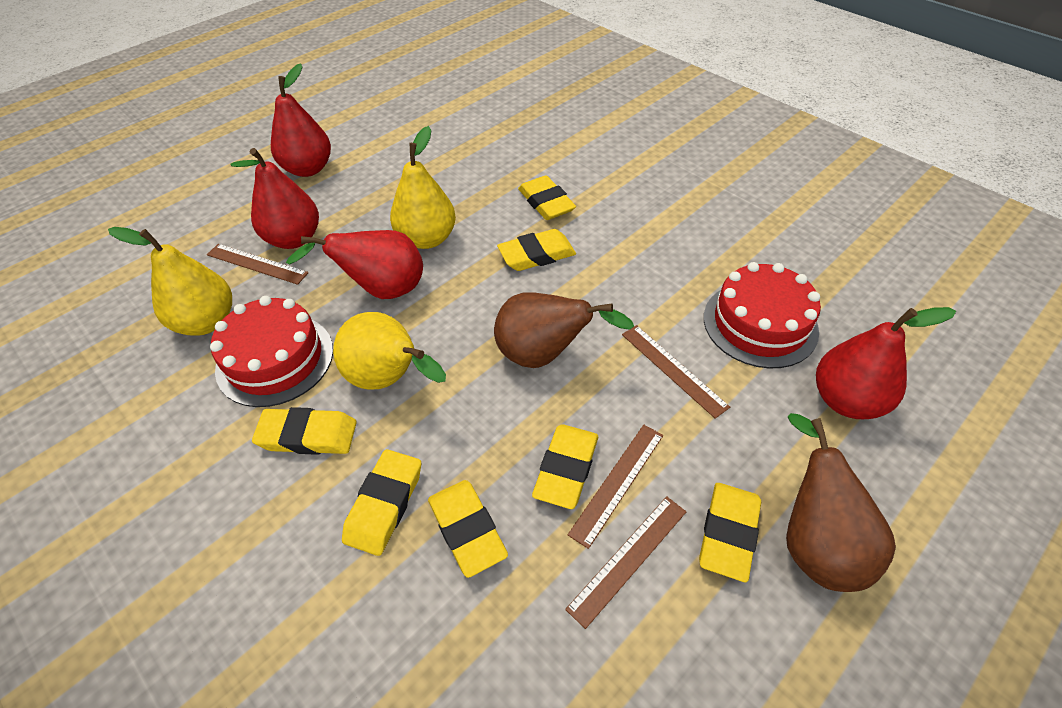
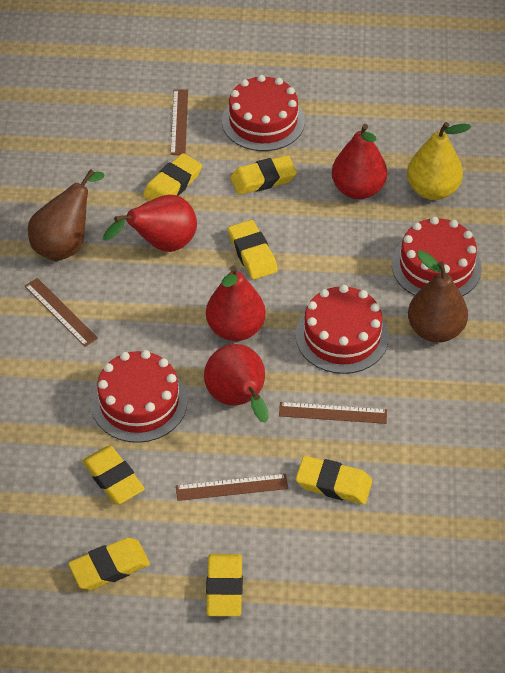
red cake: [210,296,333,407] [704,262,821,368] = 2 -> [91,350,188,443] [222,75,305,151] [296,285,389,374] [392,217,482,297] = 4
yellow pear: [108,227,232,336] [333,312,446,390] [390,126,456,249] = 3 -> [407,122,471,200] = 1

